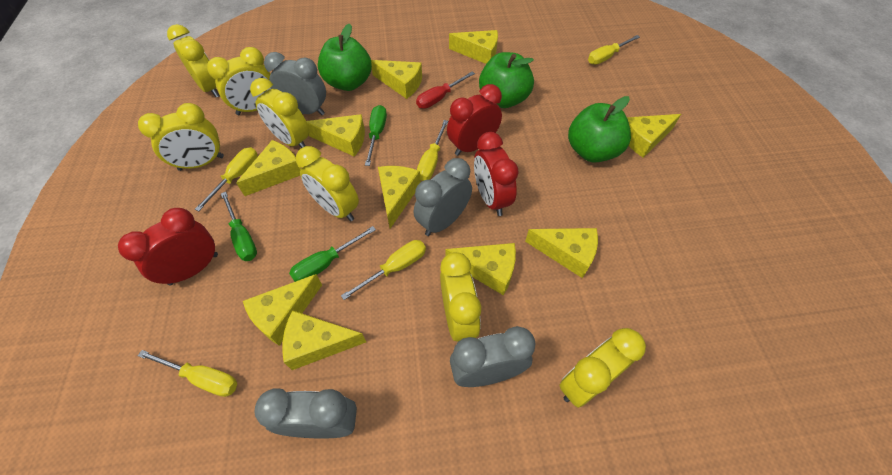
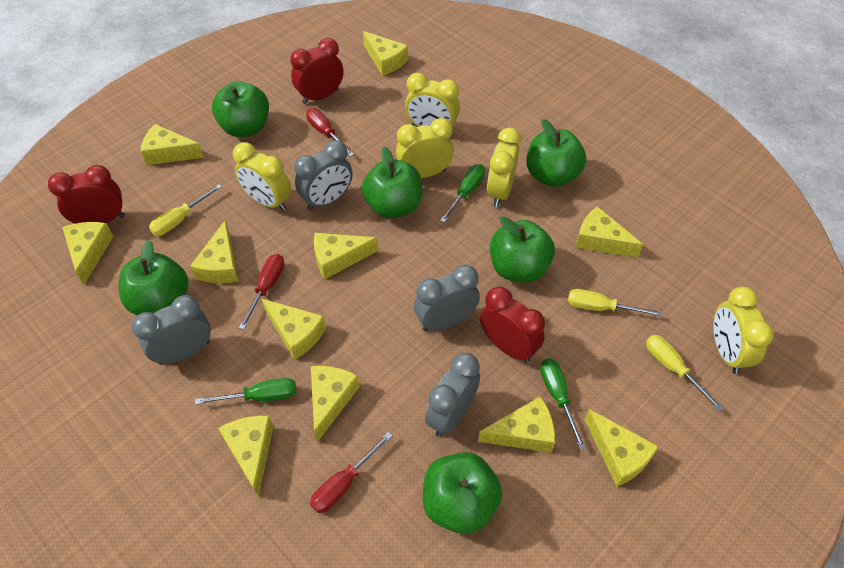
green apple: [318,24,372,91] [479,52,534,108] [568,96,631,163] = 3 -> [118,240,188,315] [212,81,269,137] [362,147,422,218] [423,452,502,534] [490,216,555,283] [526,119,586,187] = 6
red screwdriver: [416,71,475,109] = 1 -> [239,254,284,330] [306,108,354,157] [310,432,392,513] = 3
yellow cheese: [236,140,301,196] [243,274,322,346] [282,310,366,370] [306,114,365,157] [371,60,422,99] [378,166,421,228] [445,243,516,296] [449,30,498,64] [525,228,598,278] [627,114,681,158] = 10 -> [62,222,114,285] [141,124,204,165] [190,221,239,284] [218,416,274,497] [261,298,326,360] [311,366,360,442] [314,233,378,279] [363,31,408,76] [478,396,555,453] [576,206,643,258] [585,409,659,487] = 11
yellow clock: [138,103,224,171] [167,24,219,97] [207,47,271,115] [250,78,309,148] [296,146,359,221] [440,252,481,342] [559,328,646,408] = 7 -> [233,142,291,211] [396,118,454,178] [405,73,460,127] [487,127,521,207] [713,286,774,374] = 5
yellow screwdriver: [138,350,237,397] [195,147,258,211] [341,240,426,300] [417,120,448,181] [588,35,640,65] = 5 -> [149,184,222,236] [568,289,662,316] [646,335,724,412] = 3

